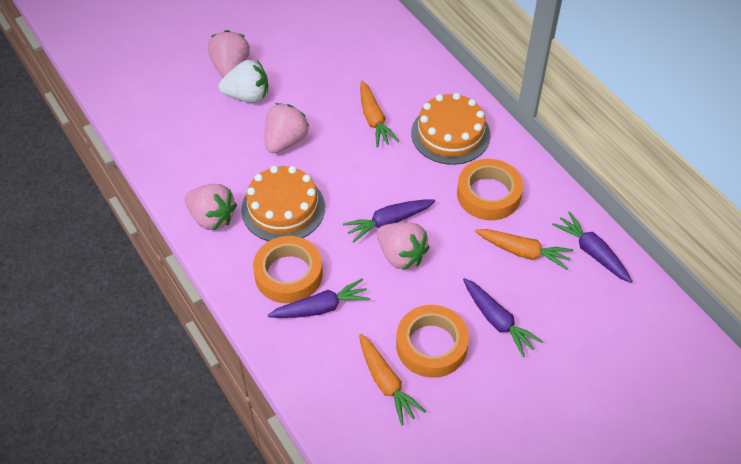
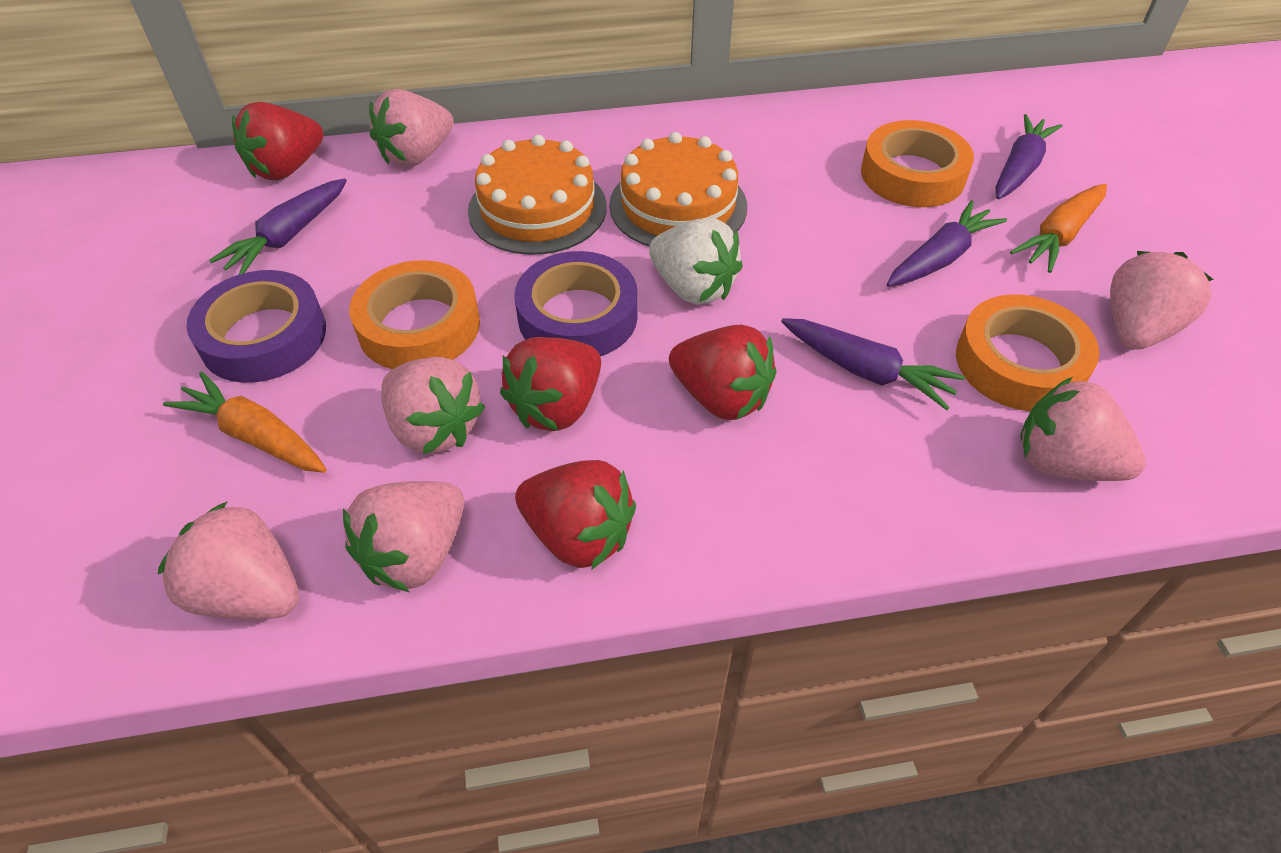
orange carrot: [359,334,426,425] [360,81,399,147] [475,229,573,270] = 3 -> [163,371,327,473] [1010,184,1107,273] = 2
pink strawberry: [185,184,237,231] [208,30,250,78] [265,103,309,153] [377,222,429,270] = 4 -> [158,501,299,619] [343,481,464,592] [369,89,454,167] [381,357,485,455] [1020,377,1146,481] [1110,251,1214,350] = 6
purple tape: none = 0 -> [186,270,326,383] [514,251,638,356] = 2
red strawberry: none = 0 -> [232,102,324,181] [500,337,601,431] [515,460,636,569] [669,325,776,420] = 4

